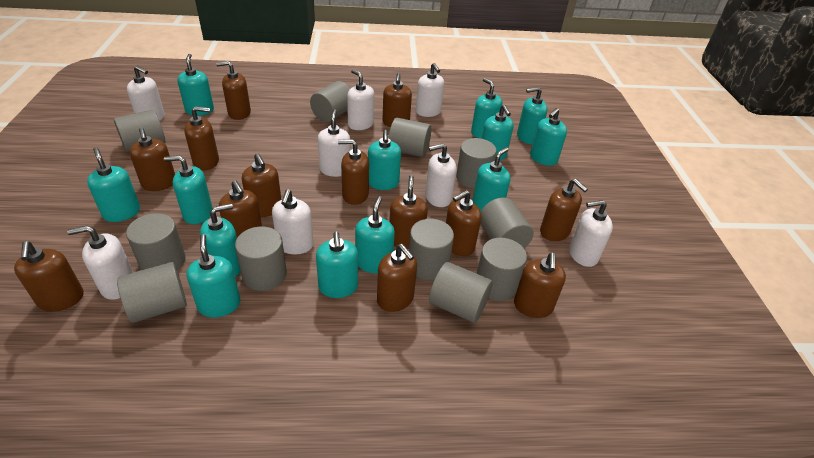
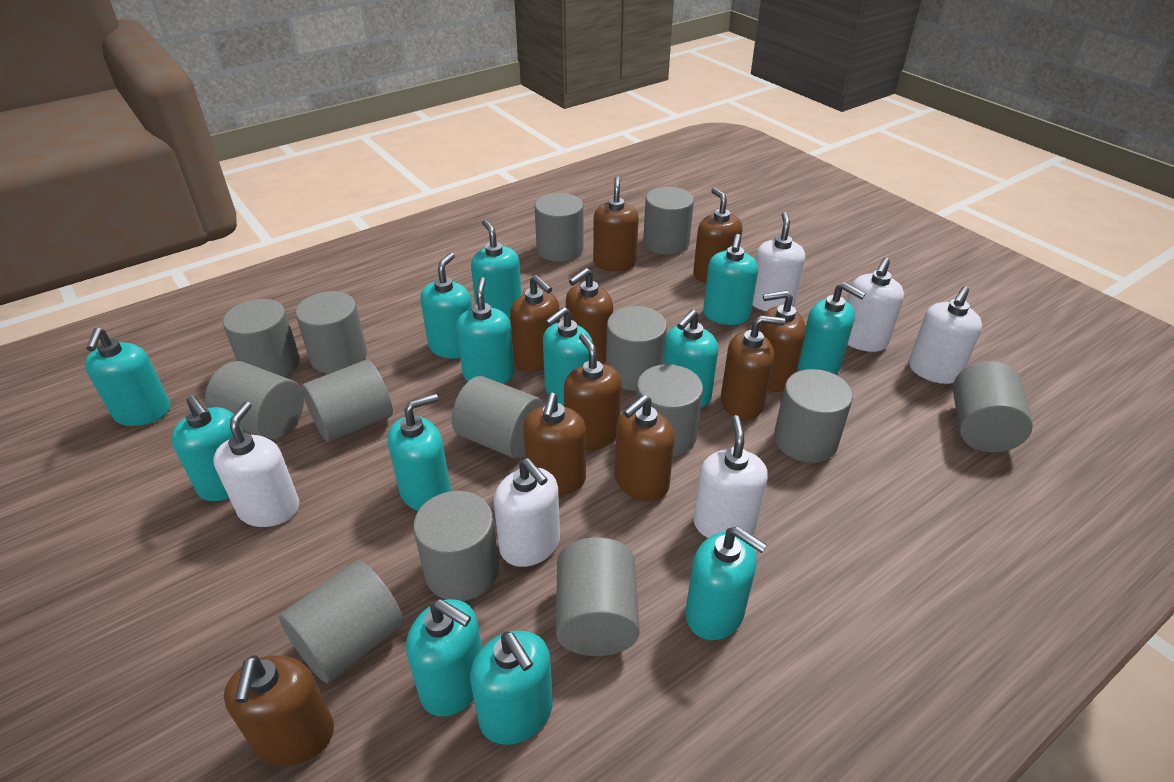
brown soap dispenser: [14,241,84,312] [129,128,175,191] [184,106,219,170] [216,61,251,120] [219,180,262,238] [242,153,282,217] [338,139,369,205] [377,244,417,312] [382,73,412,127] [389,175,428,250] [446,190,482,256] [514,253,566,318] [540,179,588,241] = 13 -> [224,655,334,766] [510,275,560,372] [523,392,586,495] [564,333,622,450] [566,268,613,363] [593,176,639,271] [615,395,675,501] [693,188,743,283] [721,315,785,420] [759,290,806,392] = 10
grey cylinder: [114,110,166,152] [117,262,187,323] [126,213,186,270] [235,226,287,291] [310,81,351,122] [388,118,431,157] [409,219,454,280] [429,262,493,323] [456,138,497,189] [477,238,527,301] [480,197,534,248] = 11 -> [205,361,304,440] [223,299,300,377] [279,560,403,683] [295,291,367,374] [302,360,393,442] [413,491,499,601] [452,376,544,459] [535,193,584,262] [556,537,640,656] [606,306,667,391] [636,364,703,457] [643,187,694,255] [774,369,853,463] [953,361,1033,452] = 14
white soap dispenser: [67,225,133,300] [127,66,165,121] [272,189,314,254] [318,109,351,177] [347,69,374,130] [416,63,444,117] [425,143,457,207] [569,200,613,267] = 8 -> [213,401,299,527] [494,458,560,567] [693,415,768,538] [752,212,805,311] [847,257,904,352] [909,286,982,384] = 6

